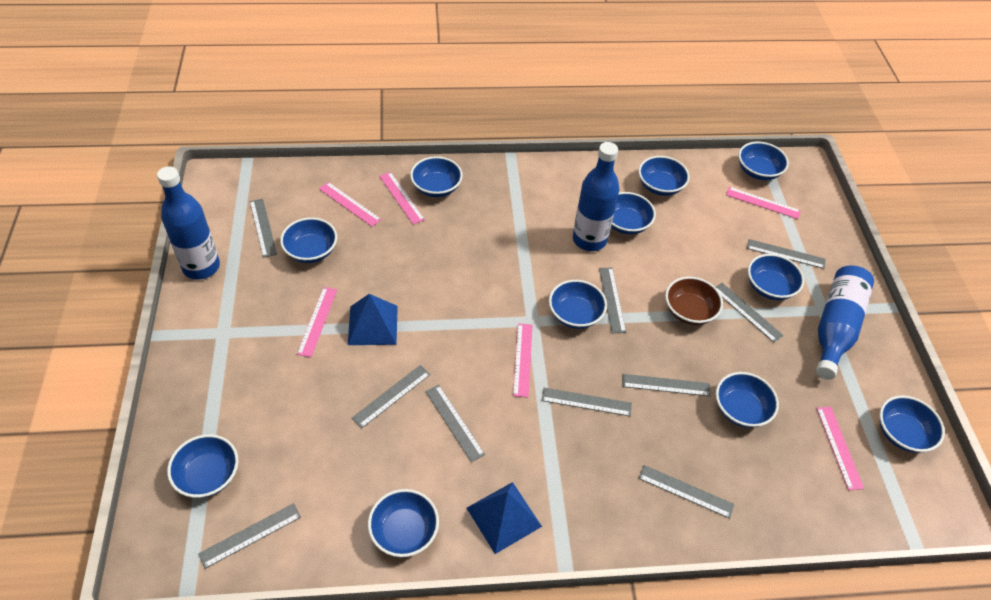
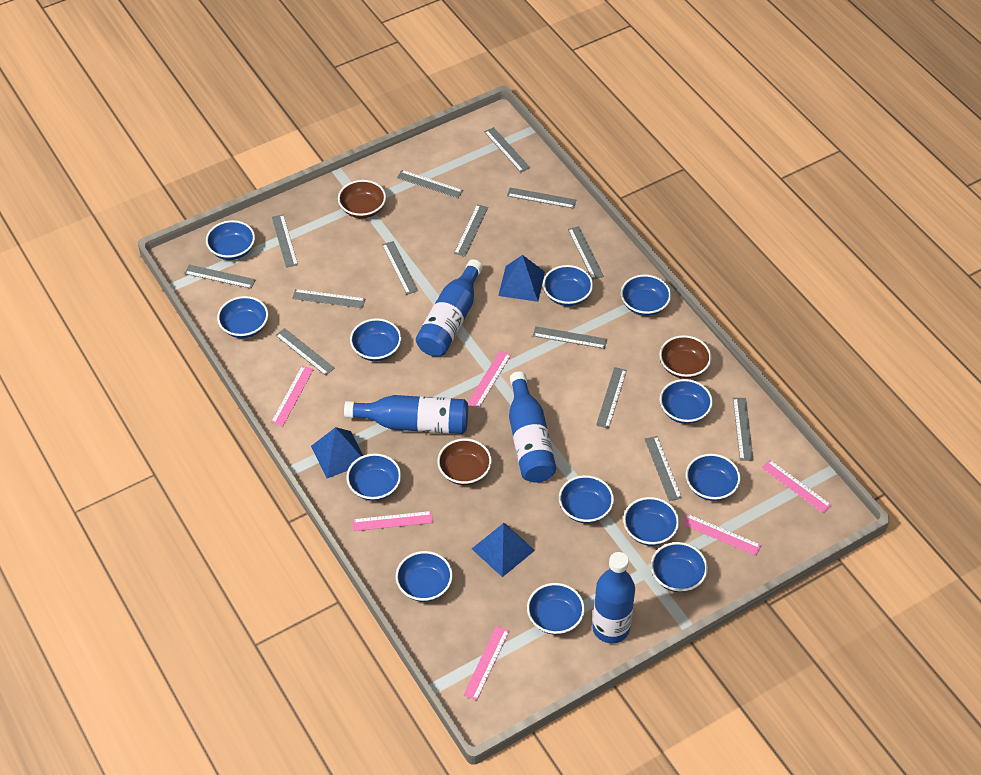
blue bottle: [157,166,220,280] [573,142,620,251] [816,265,874,380] = 3 -> [344,395,468,434] [416,259,483,356] [509,371,556,483] [592,552,635,643] = 4
blue bowl: [167,434,238,498] [280,217,337,263] [368,489,439,557] [410,156,463,197] [549,280,607,329] [611,192,656,235] [638,156,690,196] [716,372,779,428] [738,142,789,180] [748,254,804,300] [880,395,945,453] = 11 -> [206,220,255,260] [217,296,268,338] [346,453,401,501] [350,318,401,361] [396,551,453,602] [527,583,585,635] [543,265,593,306] [559,475,614,523] [621,275,671,316] [623,497,679,546] [651,542,708,592] [660,379,713,424] [686,454,740,501] = 13
blue pyramid: [348,294,398,345] [467,482,542,554] = 2 -> [311,427,363,478] [472,523,535,577] [498,255,545,302] = 3
brown bowl: [665,277,723,325] = 1 -> [338,180,386,218] [437,438,492,485] [659,335,712,379] = 3
grey ruler: [198,503,301,569] [250,199,277,258] [352,365,431,428] [426,385,485,462] [542,388,632,416] [599,268,626,333] [623,374,711,397] [638,465,734,519] [716,283,783,342] [747,239,826,269] = 10 -> [184,265,256,289] [272,215,298,268] [275,328,335,376] [292,289,365,308] [382,241,418,295] [397,170,463,198] [454,204,488,257] [484,127,530,172] [507,188,576,209] [533,326,607,349] [568,226,604,280] [596,367,627,429] [645,436,682,501] [733,398,753,460] = 14

